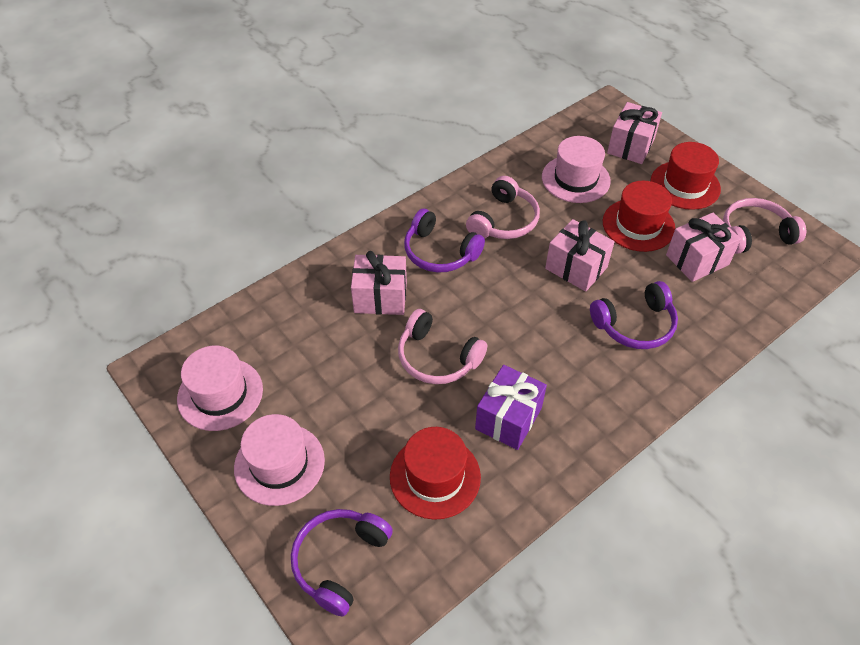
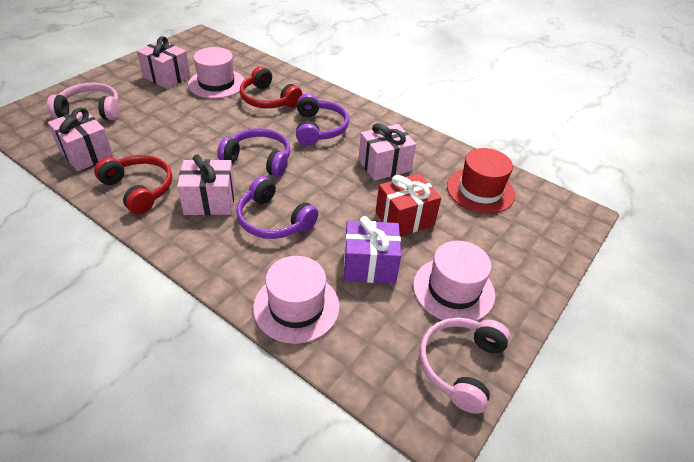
pink headphones: [398,309,487,384] [466,176,540,239] [723,198,806,254] = 3 -> [47,83,119,120] [420,318,510,414] = 2
red gift: none = 0 -> [376,173,441,236] = 1
red hat: [390,427,481,520] [603,181,675,252] [651,142,721,210] = 3 -> [447,148,515,214] = 1
red headphones: none = 0 -> [94,155,172,214] [240,66,302,108] = 2

